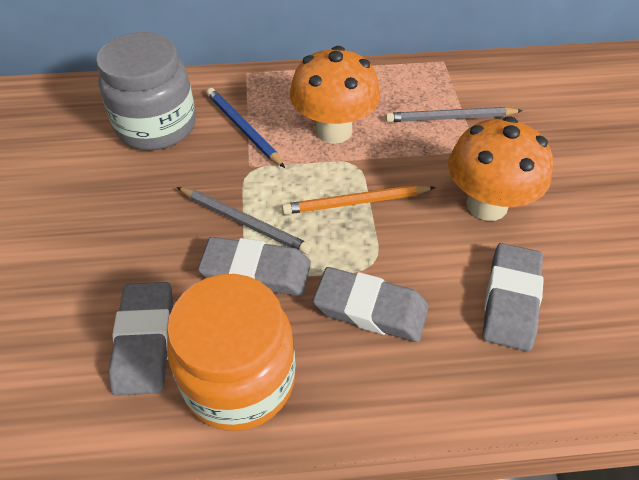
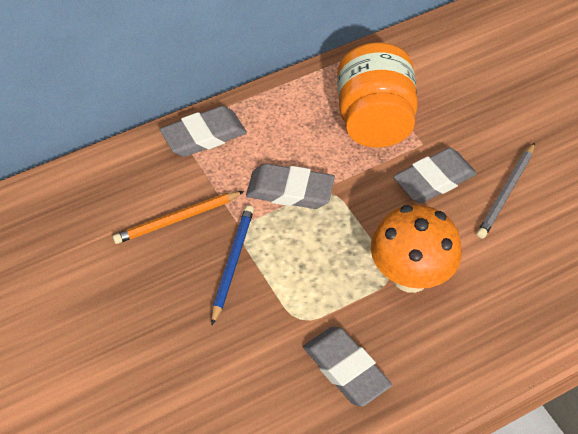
grey jar: [96,32,196,150] = 1 -> none = 0
grey pencil: [177,187,311,254] [385,107,523,122] = 2 -> [477,142,535,239] = 1
orange mushroom: [290,46,380,144] [448,116,553,221] = 2 -> [371,205,462,293] = 1

